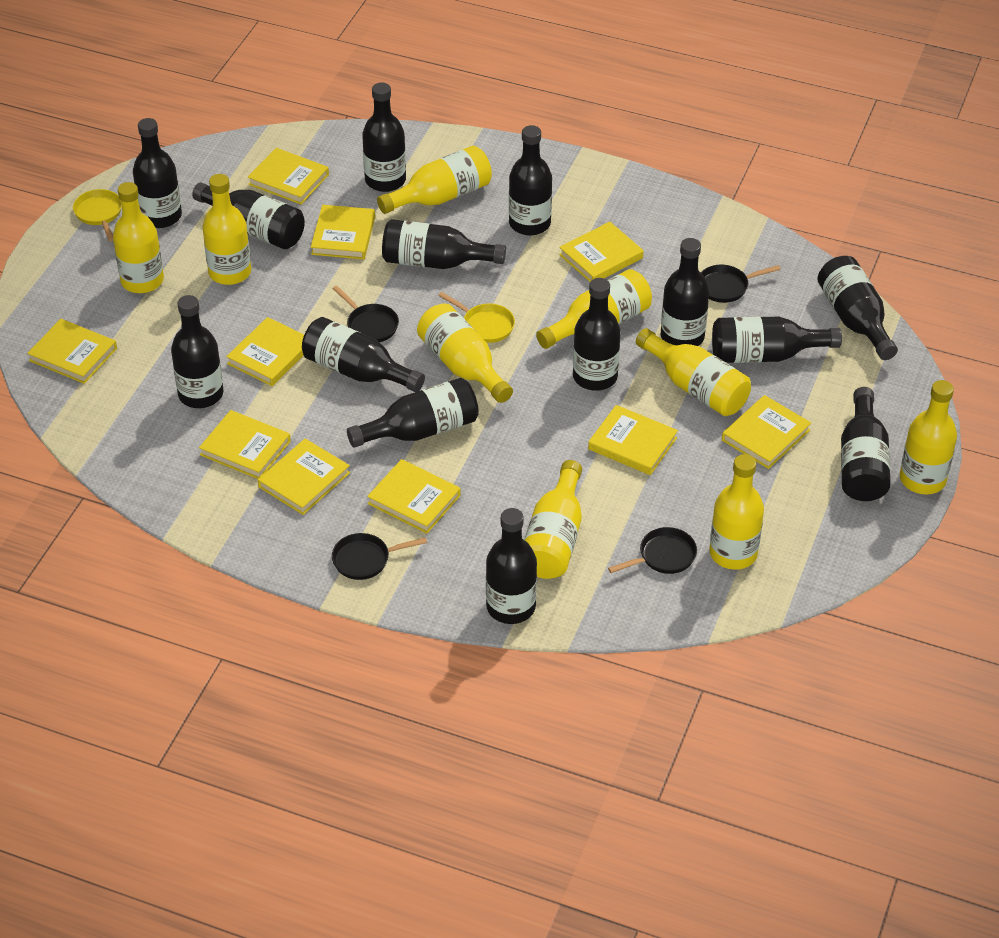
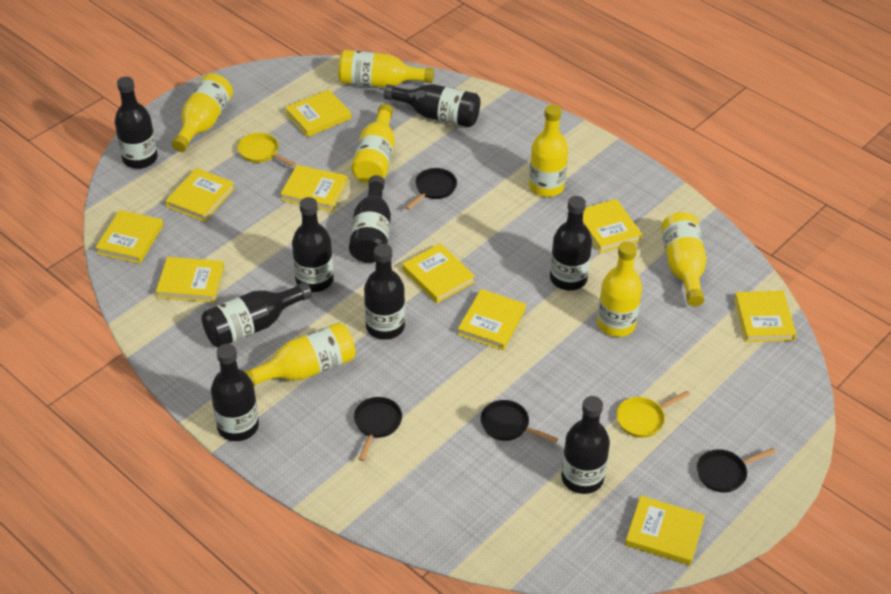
black bottle: [133,118,182,228] [171,295,223,408] [192,182,305,249] [302,317,425,392] [347,378,479,448] [362,82,406,192] [382,219,506,269] [486,508,537,624] [509,125,552,235] [573,278,621,391] [661,238,709,346] [712,317,842,363] [817,256,898,360] [841,387,890,501] = 14 -> [114,77,158,169] [202,282,312,347] [211,344,259,441] [292,197,334,292] [349,175,391,263] [364,244,405,340] [384,84,480,127] [550,196,592,291] [561,396,610,494] = 9
yellow bottle: [113,182,164,293] [202,174,251,285] [377,146,492,214] [417,303,513,403] [524,460,582,579] [536,269,652,349] [636,328,751,416] [709,454,764,570] [900,380,957,494] = 9 -> [172,74,233,152] [244,322,356,386] [338,50,434,88] [351,104,395,184] [529,105,568,197] [597,241,642,337] [661,212,707,306] = 7

